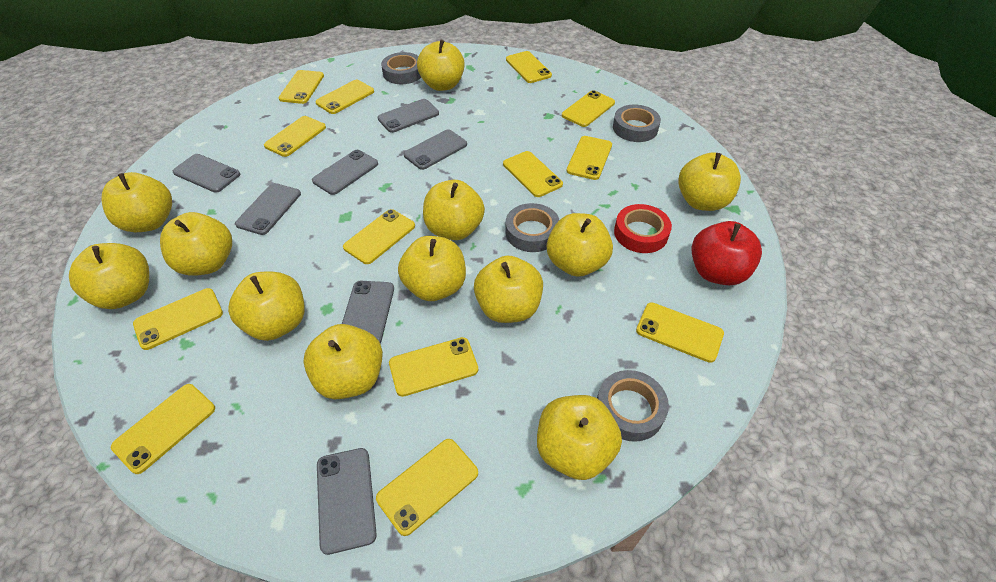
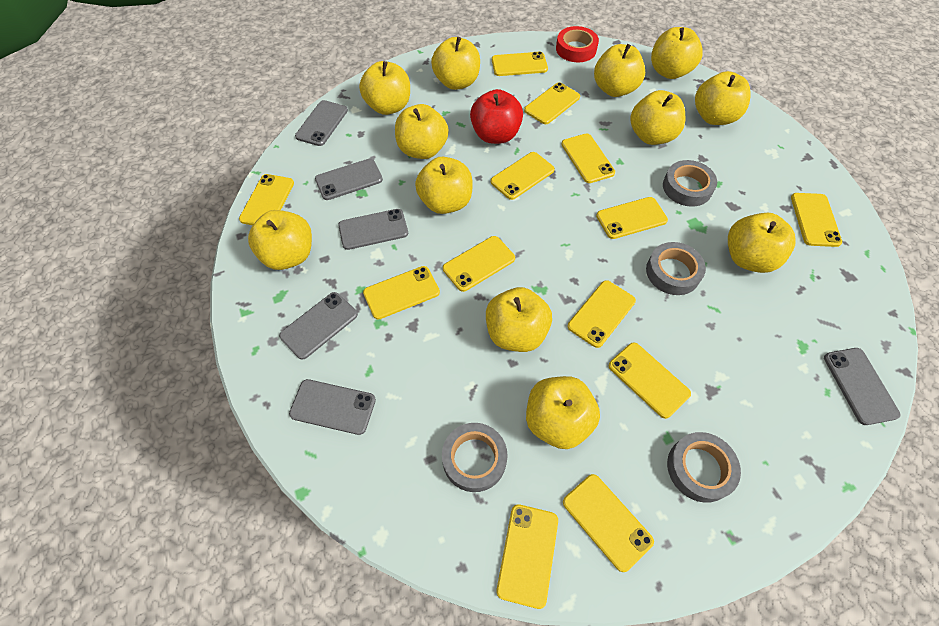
grey phone: [173,154,240,193] [235,183,301,235] [312,150,378,195] [317,448,377,555] [342,281,394,344] [378,99,439,133] [404,129,467,170] = 7 -> [279,292,358,360] [289,379,376,435] [295,100,348,146] [315,159,383,200] [338,209,408,250] [824,348,900,425] = 6

